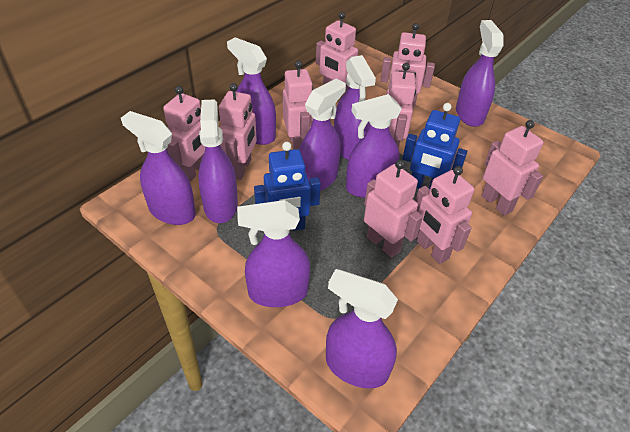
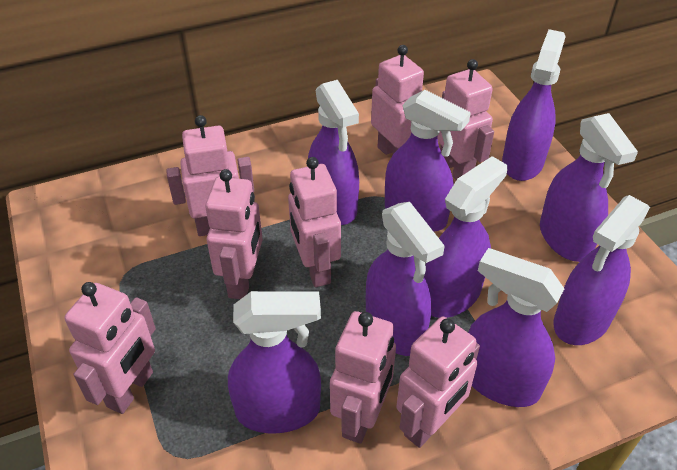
blue robot: [254,142,321,231] [402,103,467,189] = 2 -> none = 0
pink robot: [163,86,205,182] [219,83,257,180] [283,60,313,150] [316,12,358,99] [364,160,423,258] [380,23,435,108] [386,63,416,149] [416,166,474,264] [481,120,543,216] = 9 -> [64,282,156,414] [166,115,254,236] [205,169,263,299] [288,157,341,287] [330,311,396,444] [371,45,424,156] [396,316,480,448] [437,59,494,180] = 8

